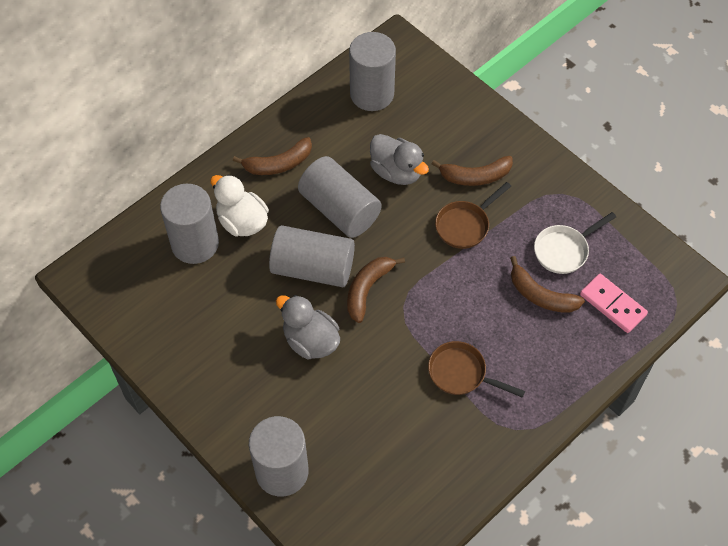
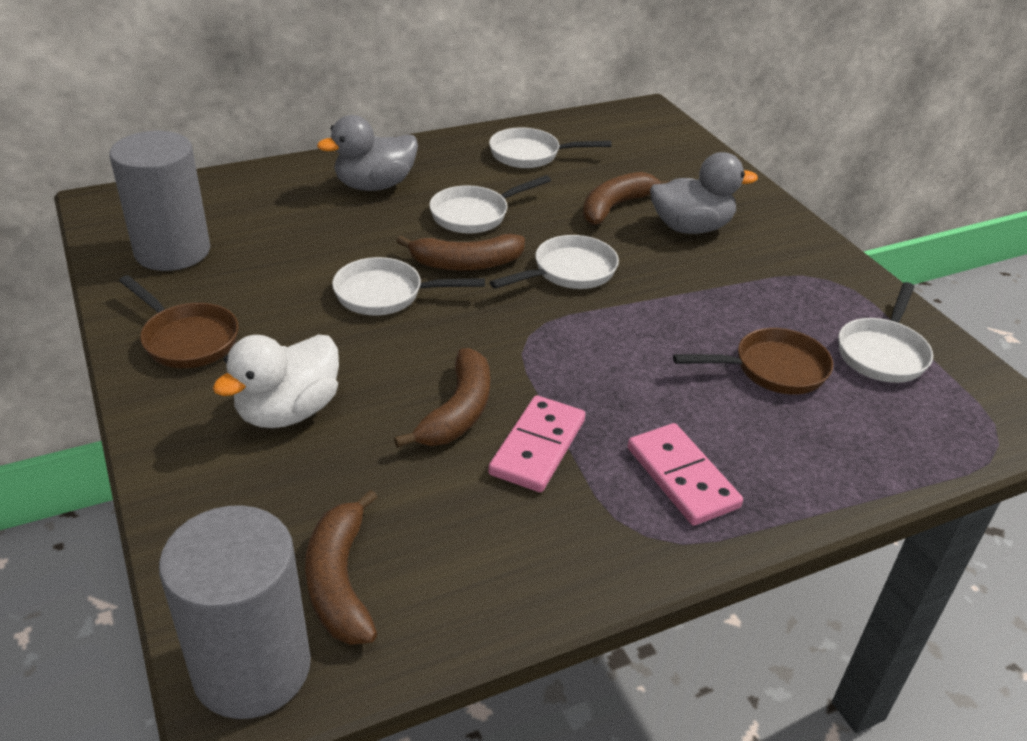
grey cylinder: [160,184,219,264] [249,416,309,496] [269,225,355,287] [298,156,382,238] [349,32,396,111] = 5 -> [110,131,210,271] [159,505,311,719] = 2
pink domino: [580,274,648,333] = 1 -> [488,395,585,492] [628,423,743,526] = 2
white pan: [534,212,616,274] = 1 -> [332,257,485,315] [429,175,551,234] [489,127,612,168] [490,235,619,289] [838,282,933,383] = 5

